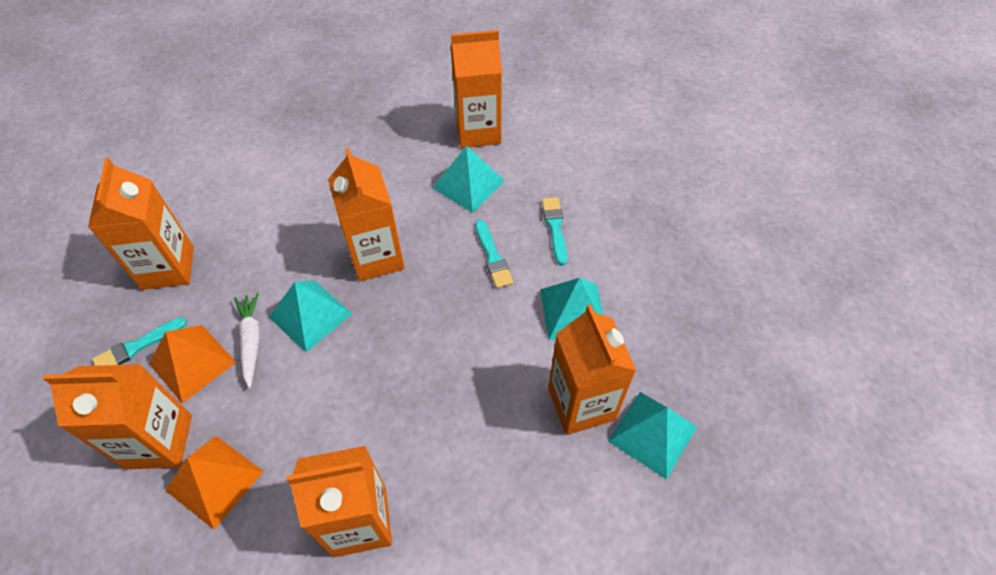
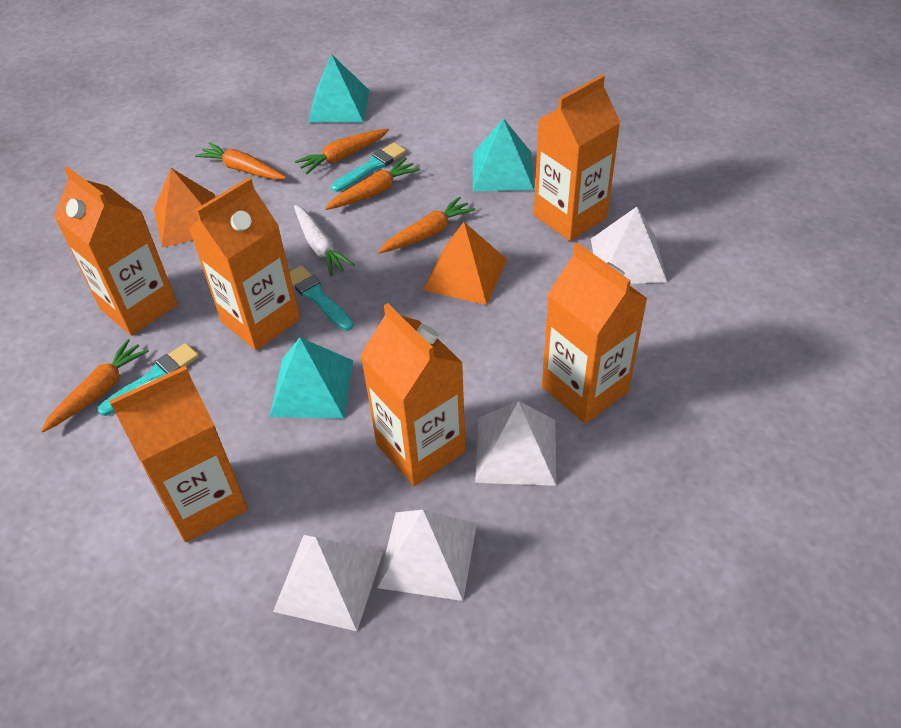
orange carrot: none = 0 -> [41,339,149,433] [195,142,286,180] [295,128,389,174] [325,157,420,210] [378,196,476,254] = 5
turquoise pyramid: [269,280,352,353] [432,146,505,213] [540,278,604,340] [608,392,697,480] = 4 -> [270,337,353,419] [308,54,369,123] [473,118,534,191] = 3
white pyramid: none = 0 -> [273,535,383,631] [377,510,477,601] [475,401,556,486] [591,207,667,284] = 4

